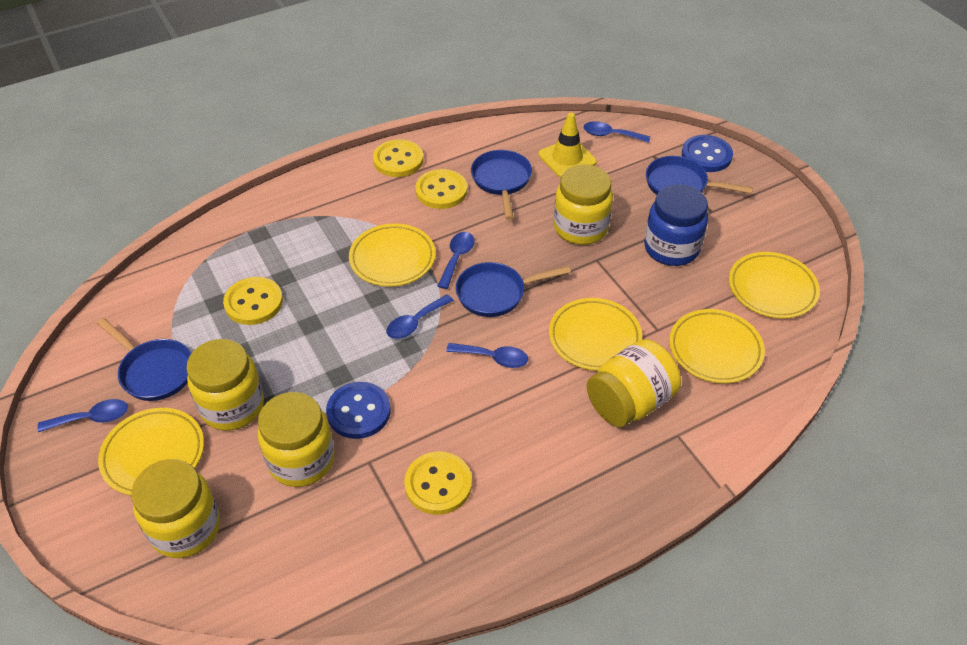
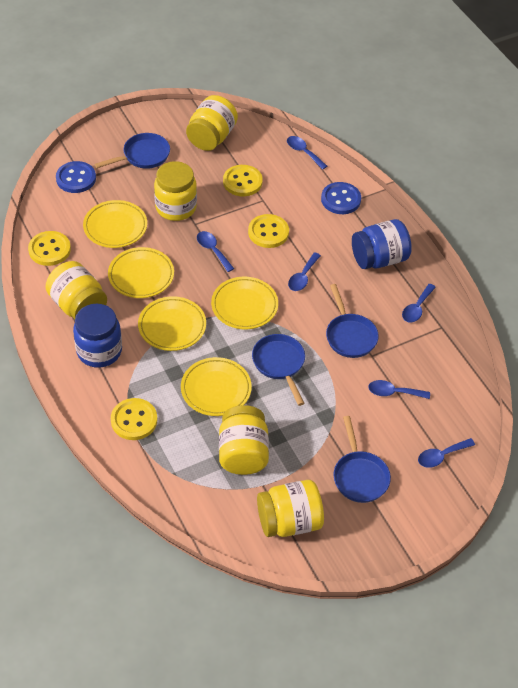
blue jar: [644,184,708,266] = 1 -> [73,304,122,368] [352,219,412,269] = 2
blue spoon: [38,399,128,432] [386,294,454,339] [438,232,475,289] [446,343,528,368] [584,121,650,143] = 5 -> [197,231,234,272] [287,136,327,170] [288,252,321,291] [368,380,430,399] [402,284,436,322] [418,438,475,468] = 6
yellow traffic cone: [538,113,597,177] = 1 -> none = 0

